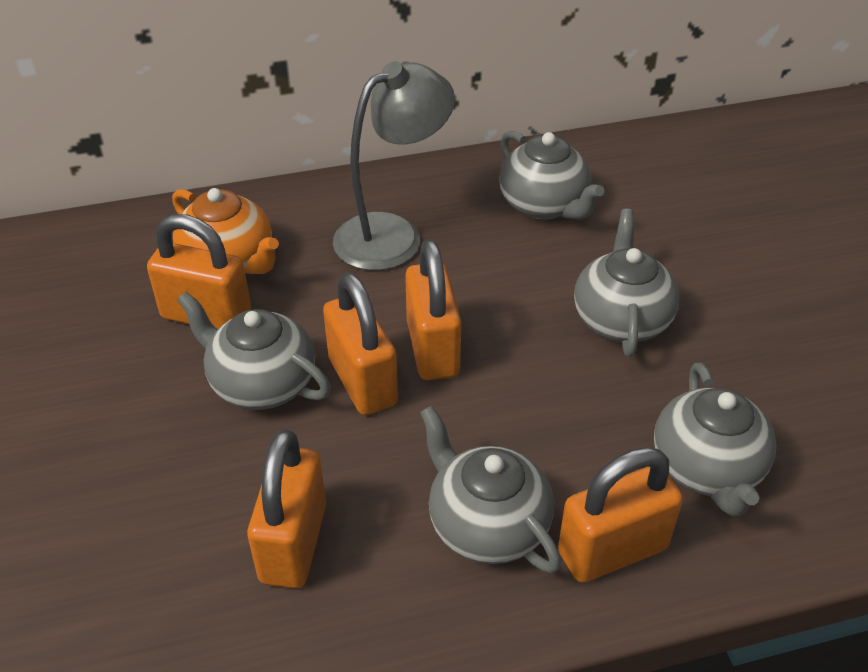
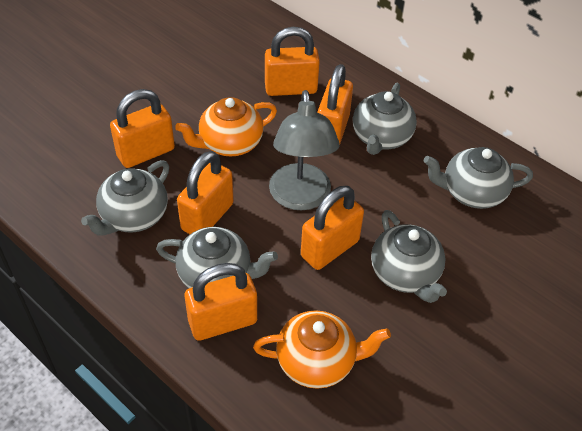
orange padlock: [147,214,251,329] [247,429,326,588] [323,272,398,415] [405,239,461,380] [558,447,683,583] = 5 -> [110,89,175,168] [177,151,234,234] [185,263,257,341] [265,27,320,96] [301,186,364,270] [317,64,353,145] = 6
orange teapot: [172,188,279,274] = 1 -> [175,97,277,156] [253,310,391,389] = 2

